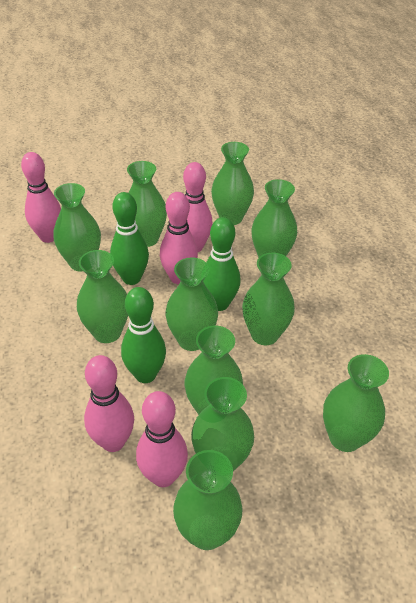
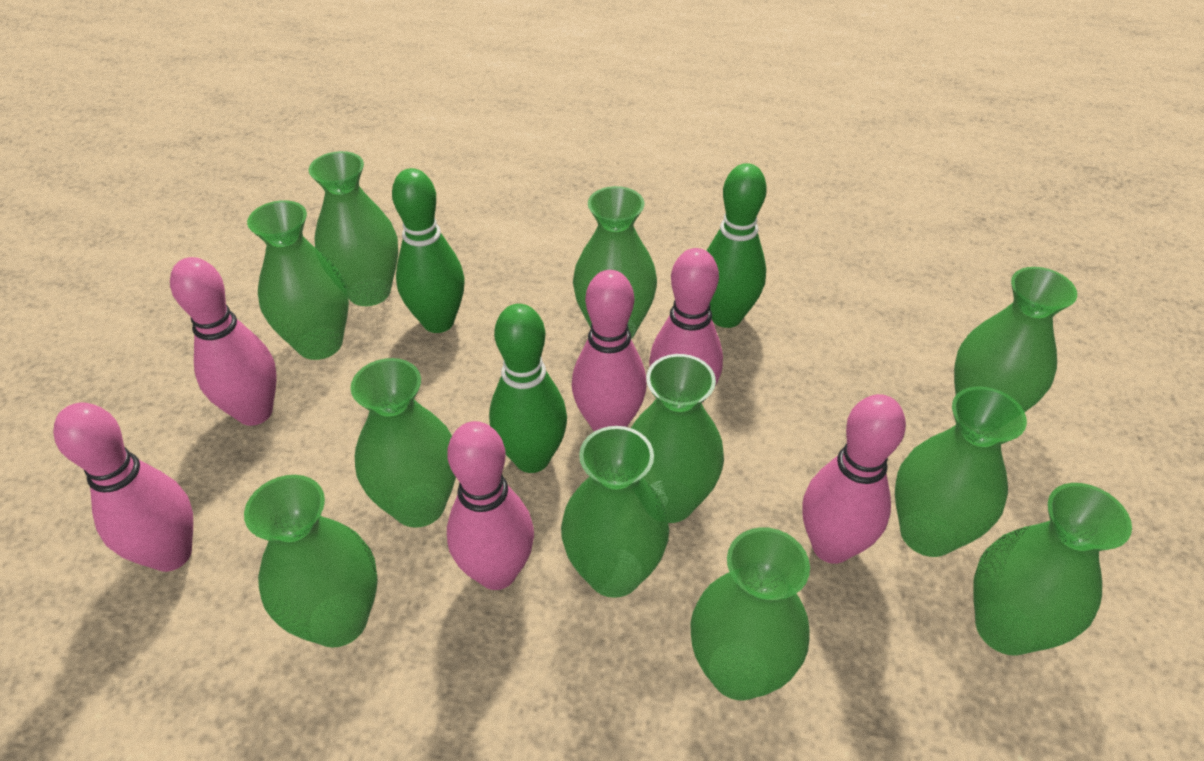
pink bowling pin: [21,152,61,243] [84,355,134,452] [136,391,188,487] [160,192,198,284] [183,162,213,252] = 5 -> [53,402,193,572] [170,257,277,426] [447,421,534,590] [572,270,647,431] [649,248,723,403] [802,394,906,564] = 6

